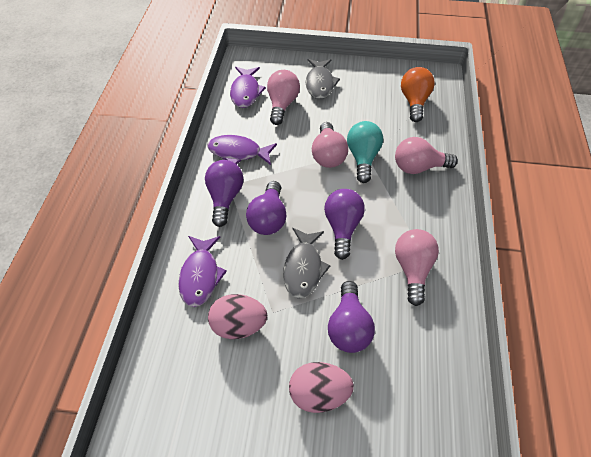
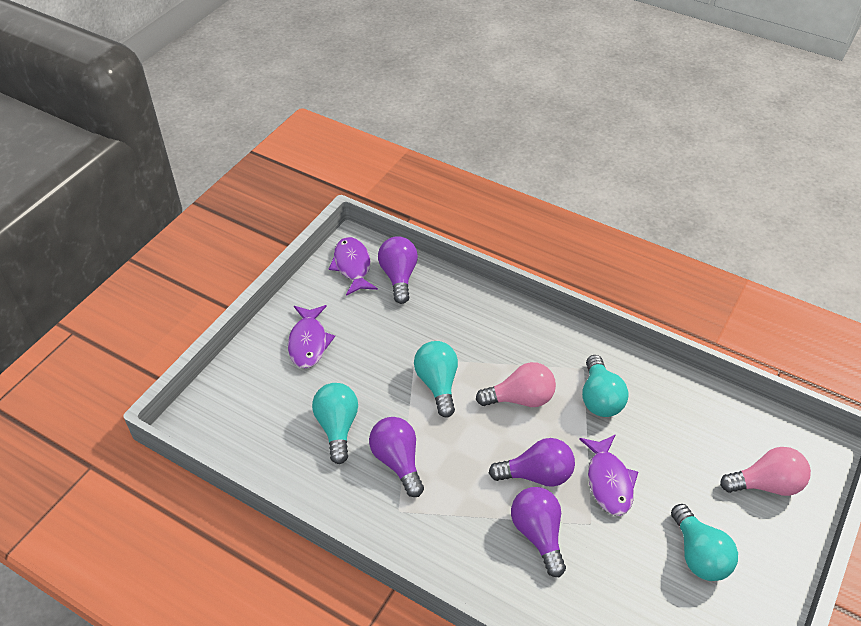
grey fish: [283,228,330,299] [306,59,340,99] = 2 -> none = 0
orange light bulb: [401,67,435,122] = 1 -> none = 0
pink egg: [208,294,267,339] [289,362,354,413] = 2 -> none = 0
pink light bulb: [267,70,300,125] [312,122,348,168] [395,137,458,174] [395,229,439,306] = 4 -> [476,362,556,407] [720,447,811,496] = 2
turquoise light bulb: [347,121,383,183] = 1 -> [312,383,358,464] [414,341,458,417] [582,355,628,417] [671,504,738,581] = 4

